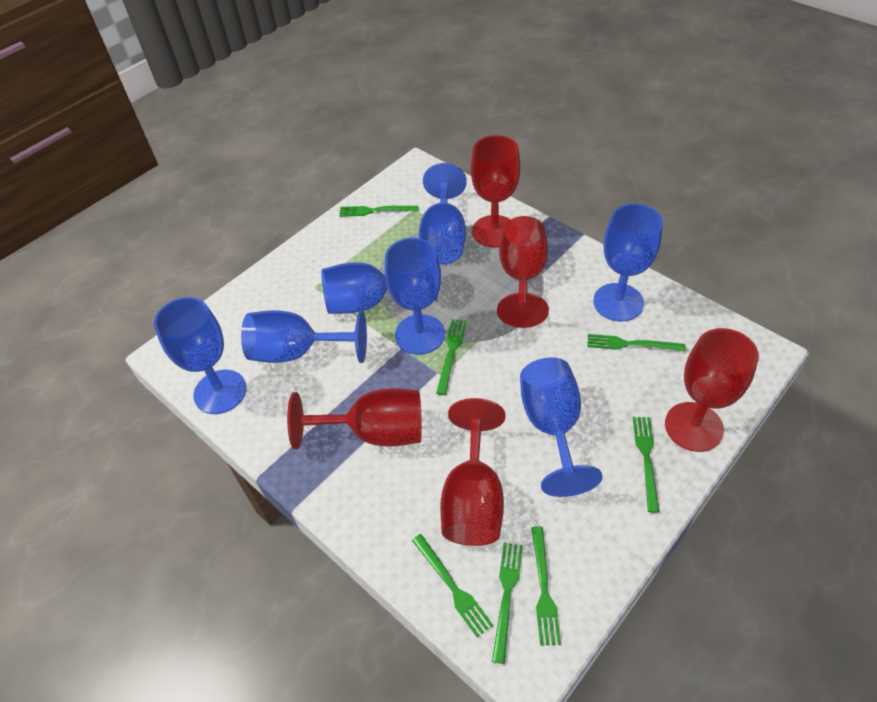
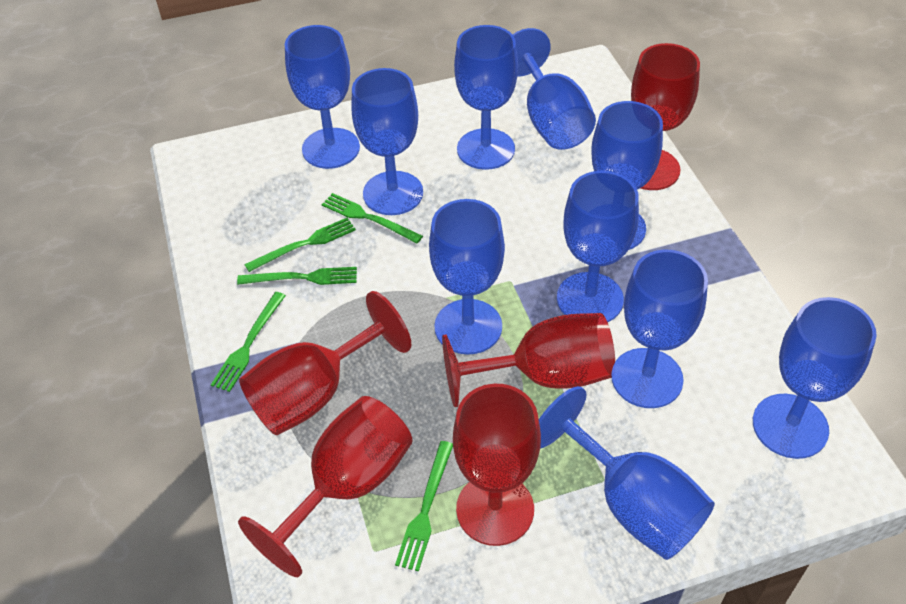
blue goblet: [154,297,247,414] [241,310,367,363] [321,263,437,314] [385,238,445,355] [419,163,467,264] [520,357,603,497] [593,204,663,321] = 7 -> [285,25,360,169] [351,68,423,215] [429,199,505,354] [454,25,518,170] [512,28,596,150] [539,386,715,560] [557,171,639,322] [591,101,663,250] [612,250,708,408] [753,297,877,459] = 10
green fork: [339,206,419,217] [412,534,493,637] [436,319,467,395] [492,543,523,664] [531,526,561,646] [587,334,685,352] [633,417,659,513] = 7 -> [211,292,286,392] [237,267,357,285] [244,218,356,272] [322,193,423,243] [395,441,453,572] = 5

